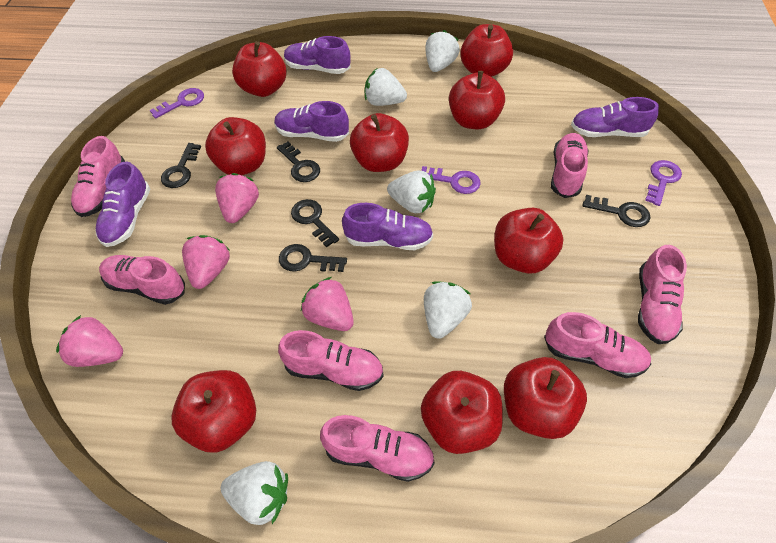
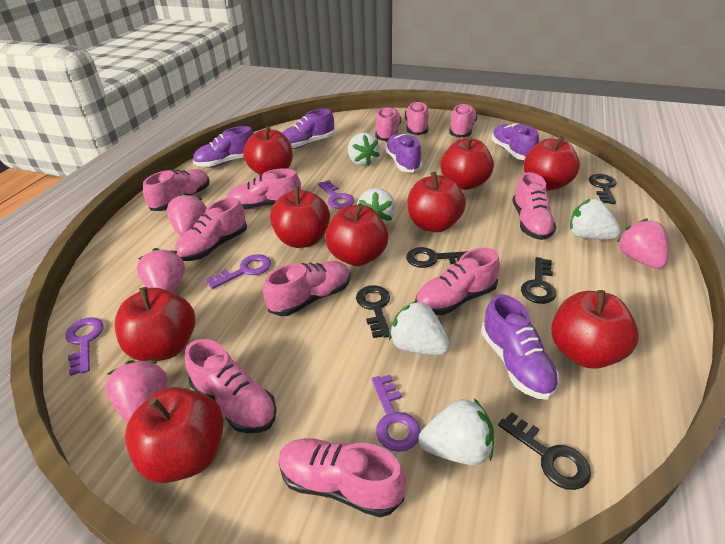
pink shoe: [71,136,125,217] [99,255,185,305] [278,330,384,391] [320,415,434,482] [544,312,651,378] [551,133,589,198] [638,245,687,344] = 7 -> [143,169,210,211] [175,197,247,261] [185,339,277,433] [227,168,301,210] [263,261,350,316] [278,438,406,517] [375,106,401,141] [405,101,429,135] [415,248,500,315] [449,103,478,138] [512,172,556,240] = 11
purple key: [150,88,204,119] [421,166,481,194] [645,160,682,206] = 3 -> [65,317,104,376] [206,254,271,289] [318,180,354,209] [372,375,420,452] = 4

